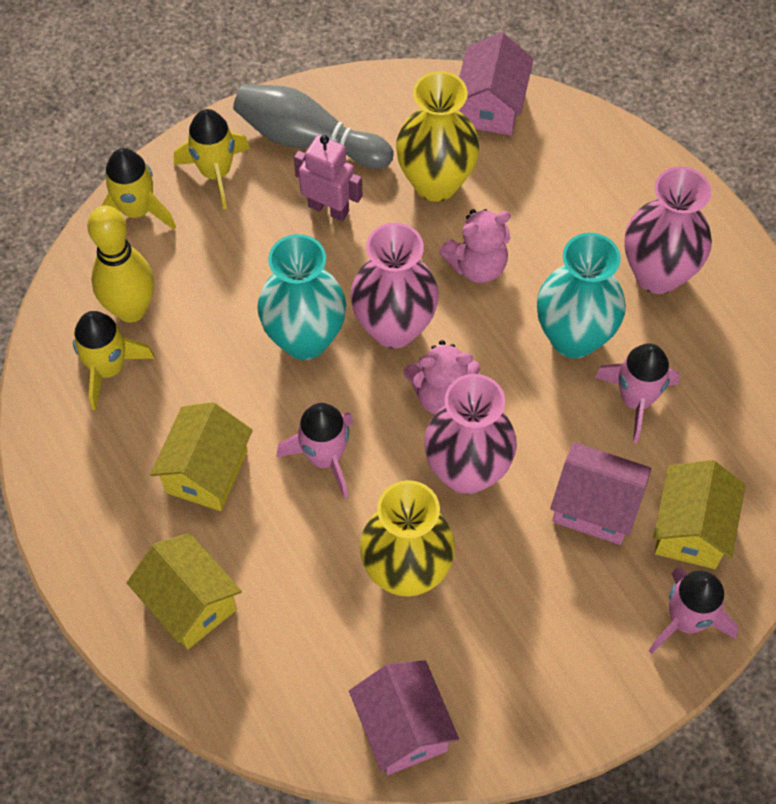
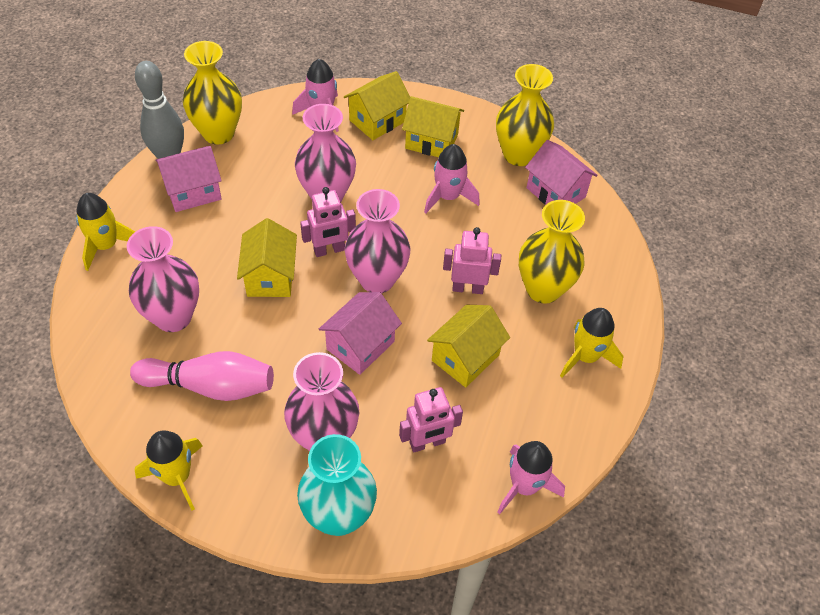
pink bowling pin: none = 0 -> [130,351,274,401] = 1
pink robot: [294,135,362,221] = 1 -> [300,187,356,257] [399,387,463,452] [443,227,501,294] = 3
pink teddy bear: [404,340,480,415] [439,209,511,283] = 2 -> none = 0
pink vase: [350,222,439,349] [424,374,517,494] [624,166,712,294] = 3 -> [127,226,199,332] [284,352,359,451] [295,104,356,202] [345,189,410,293] = 4
turquoise vase: [257,234,346,360] [537,233,626,358] = 2 -> [297,434,377,536] = 1
yellow bowling pin: [87,206,154,323] = 1 -> none = 0
yellow house: [126,533,242,650] [150,402,253,511] [653,460,746,569] = 3 -> [237,218,297,297] [344,71,410,140] [402,96,464,157] [427,304,510,387] = 4
yellow vase: [360,480,455,597] [396,71,480,202] = 2 -> [183,41,242,145] [496,64,554,166] [519,200,585,304] = 3

